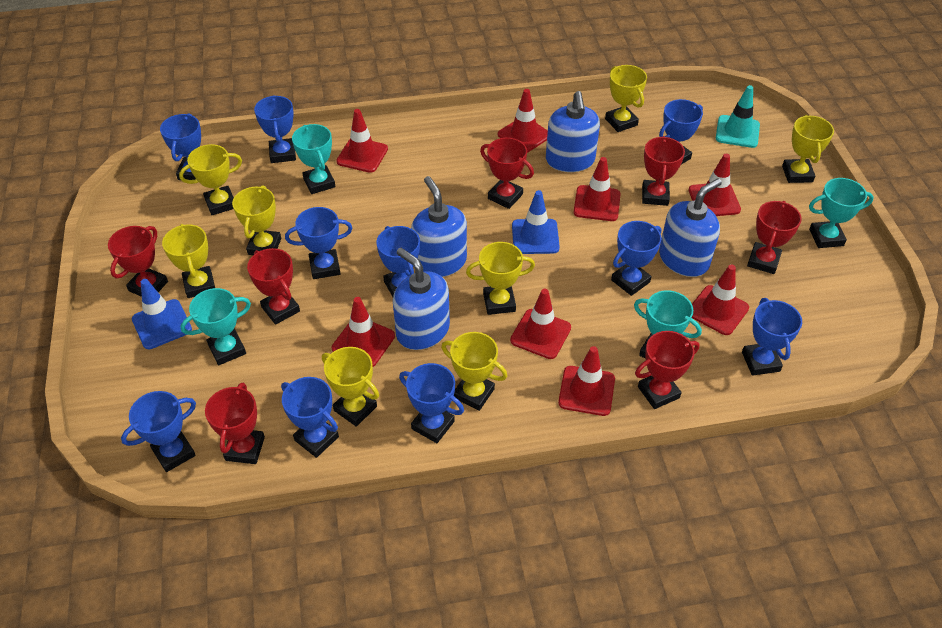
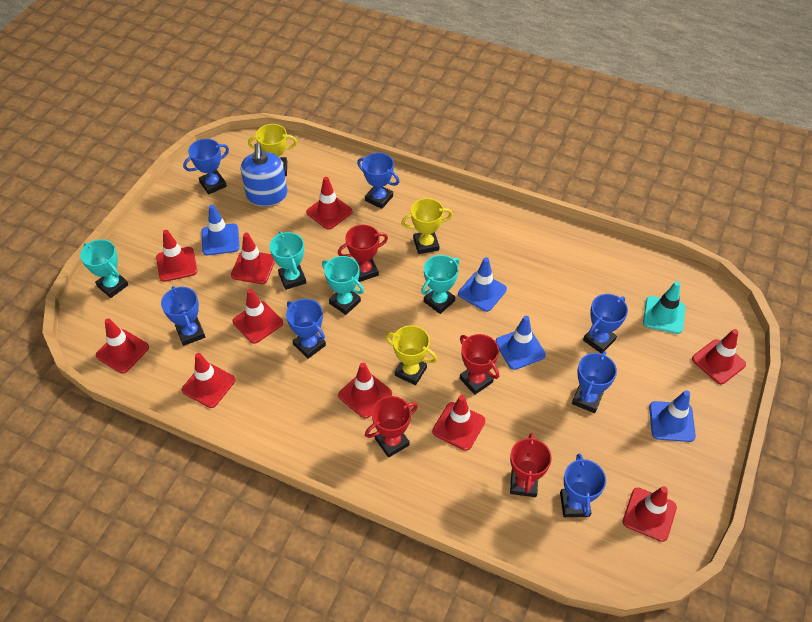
blue soap dispenser: [393,248,450,350] [411,176,467,277] [546,91,600,172] [659,178,722,277] = 4 -> [241,143,287,206] = 1
blue traffic cone: [132,279,192,349] [512,190,560,254] = 2 -> [202,205,240,255] [458,257,507,312] [496,316,546,370] [649,390,696,442] = 4
blue trophy: [121,391,196,472] [160,113,201,180] [254,95,296,163] [281,377,339,458] [285,207,353,279] [376,226,420,297] [399,363,464,443] [611,221,662,296] [659,99,703,165] [742,298,802,376] = 10 -> [161,286,205,346] [183,139,229,195] [286,299,326,359] [357,153,400,209] [560,453,606,517] [572,351,617,413] [583,294,628,354] = 7
red traffic cone: [332,297,395,367] [336,109,388,173] [498,89,548,153] [510,289,571,359] [558,346,615,416] [574,157,621,221] [689,154,741,216] [692,265,749,335] = 8 -> [96,318,149,373] [156,230,197,282] [182,353,236,408] [231,233,275,284] [232,289,283,344] [306,177,352,230] [338,363,392,419] [432,395,486,451] [623,486,677,542] [692,329,746,384] = 10
red trophy: [108,226,168,297] [205,383,265,464] [247,248,300,325] [480,138,534,209] [635,331,699,409] [642,136,685,206] [747,201,802,274] = 7 -> [338,225,388,282] [365,396,418,458] [460,334,499,395] [510,433,552,497] = 4
yellow trophy: [162,224,215,298] [179,144,242,215] [232,185,281,255] [322,347,379,427] [441,332,508,411] [466,242,535,315] [605,65,647,132] [782,115,834,183] = 8 -> [248,124,297,176] [385,325,437,385] [401,198,452,254] = 3

